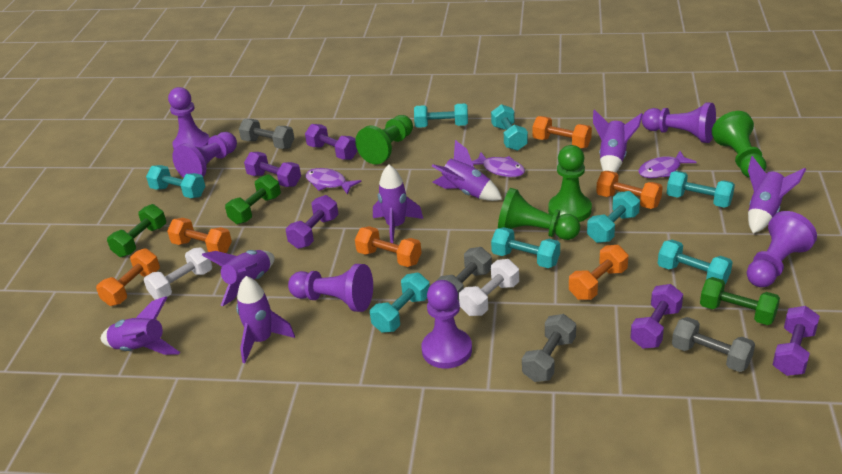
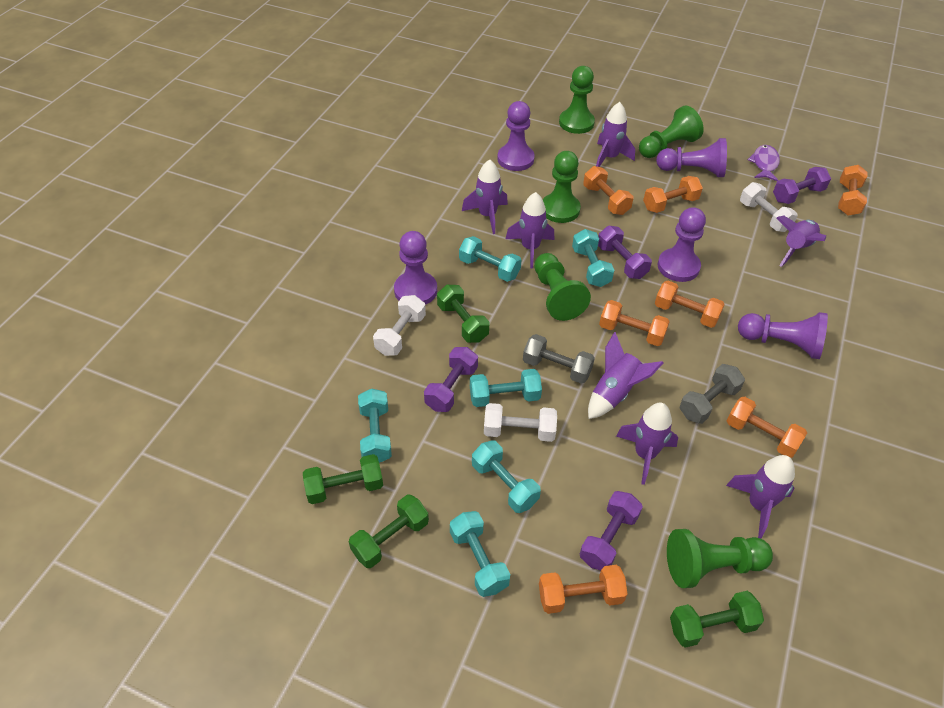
green dumbbell: [107,204,166,257] [225,174,281,224] [700,277,780,325] = 3 -> [303,454,383,504] [349,495,429,568] [437,285,490,343] [670,591,764,648] = 4
green pawn: [355,115,413,164] [498,188,580,240] [548,145,592,222] [712,111,766,178] = 4 -> [534,253,591,321] [543,151,581,223] [559,66,595,134] [639,105,704,158] [667,529,773,588] = 5
grey dumbbell: [239,119,294,149] [435,247,492,301] [522,314,576,382] [672,317,755,372] = 4 -> [523,334,595,384] [680,364,745,424] = 2
orange dumbbell: [96,248,160,306] [167,218,232,253] [355,226,422,267] [532,116,592,148] [569,245,628,300] [596,171,663,209] = 6 -> [539,565,628,614] [583,166,633,215] [599,300,670,346] [643,176,703,213] [655,281,725,328] [727,397,807,458] [838,165,868,216] = 7
purple dumbbell: [244,152,301,187] [286,195,338,249] [305,124,358,160] [630,284,683,349] [773,306,820,376] = 5 -> [424,347,478,412] [580,491,643,571] [598,226,652,279] [773,167,831,204] = 4
purple fish: [305,168,362,195] [472,152,525,177] [638,151,697,178] = 3 -> [748,145,780,181] = 1
purple pawn: [168,87,210,149] [172,132,237,178] [288,264,373,312] [422,280,472,369] [642,102,716,143] [747,211,817,287] = 6 -> [394,231,437,305] [497,101,535,171] [656,138,727,177] [658,207,706,282] [738,312,828,359] = 5
turquoise dumbbell: [146,165,205,198] [370,273,430,333] [414,103,468,128] [491,104,528,151] [491,227,560,268] [587,191,640,243] [658,240,733,284] [667,171,735,208] = 8 -> [358,389,392,463] [450,511,510,597] [459,236,521,282] [470,369,542,407] [472,440,541,513] [572,229,614,287] = 6
white dumbbell: [144,248,212,300] [459,259,519,316] = 2 -> [373,295,426,356] [484,403,557,442] [740,182,798,232] = 3

